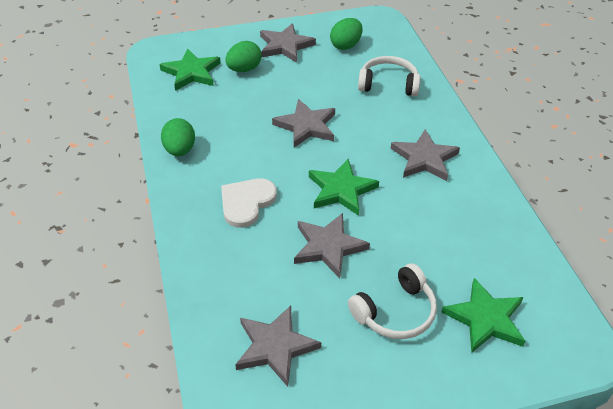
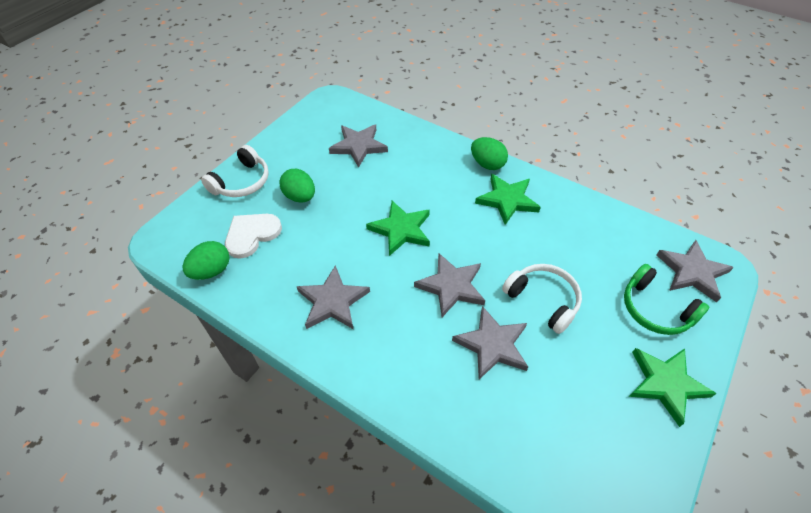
green headphones: none = 0 -> [624,264,709,335] = 1

